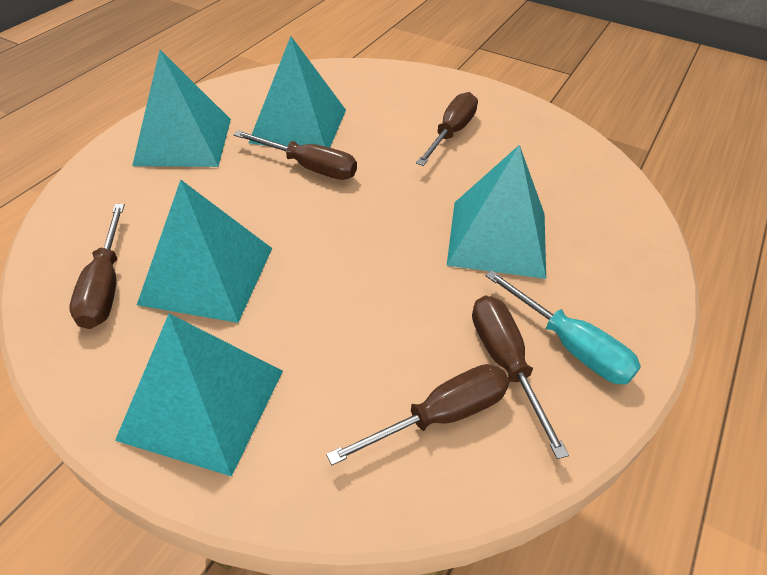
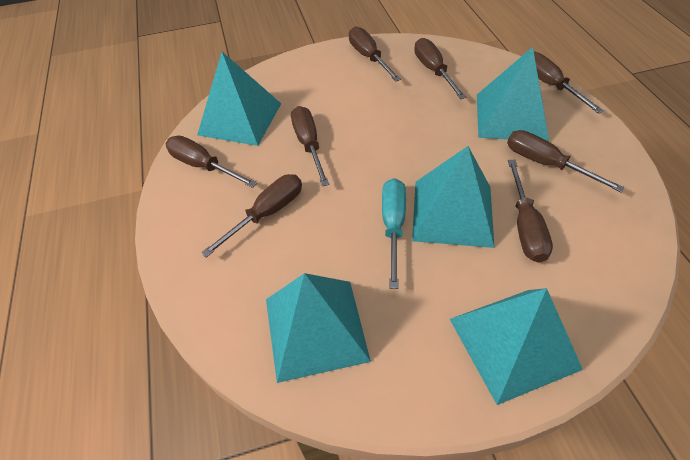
brown screwdriver: [70,204,125,329] [234,130,357,180] [326,364,509,465] [416,92,478,166] [472,296,569,459] = 5 -> [166,136,257,188] [201,174,302,258] [291,106,329,186] [349,26,401,82] [414,38,466,99] [507,130,625,193] [508,160,553,263] [534,52,604,114] = 8

